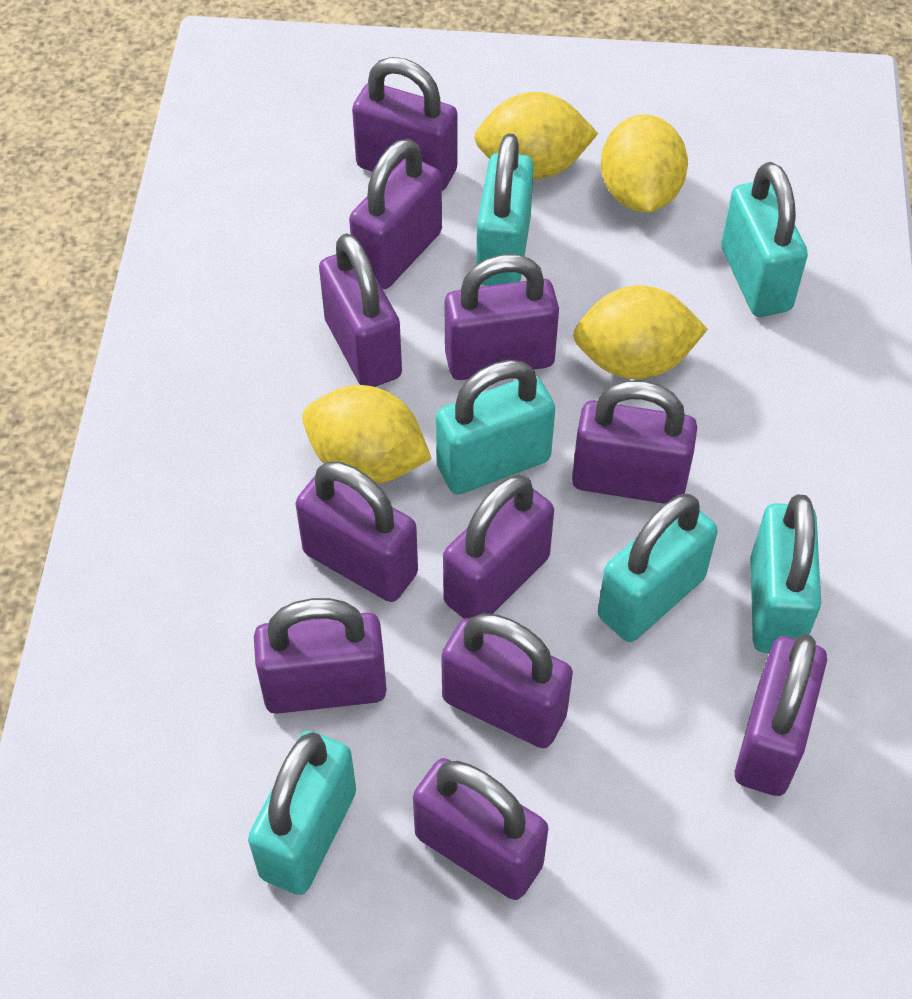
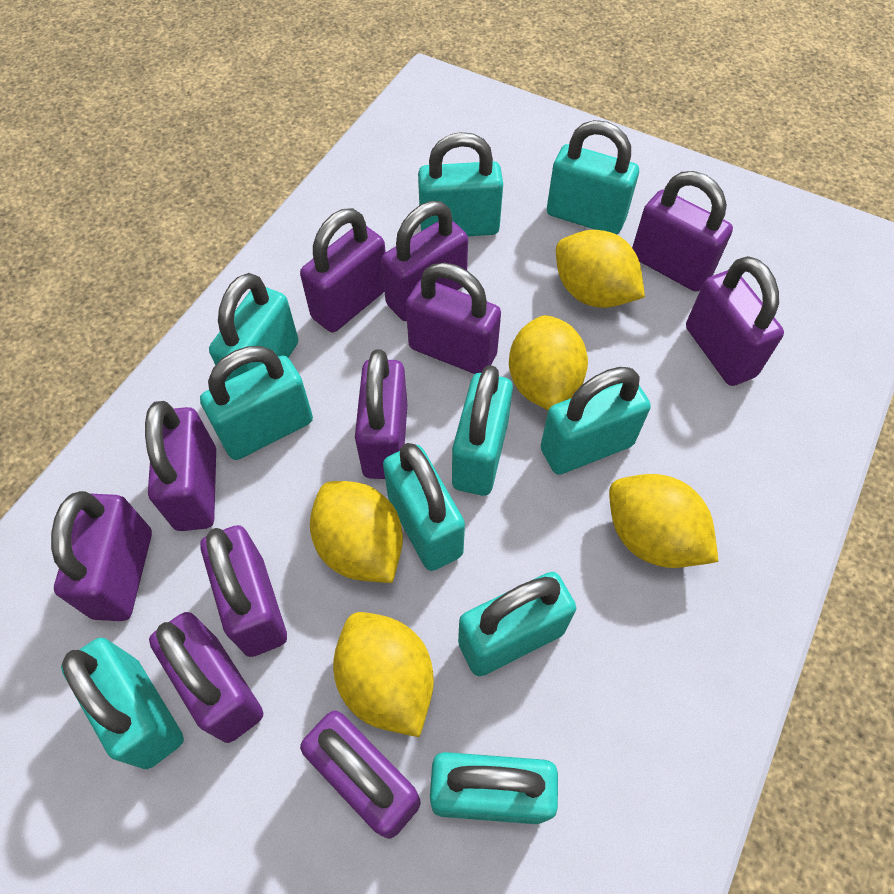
turquoise padlock: [248,731,356,895] [436,360,555,494] [476,133,534,286] [598,494,718,642] [721,162,808,317] [750,494,821,653] = 6 -> [61,638,184,769] [200,346,313,460] [209,273,298,382] [383,443,465,571] [418,132,503,236] [430,752,558,824] [452,365,513,496] [458,572,576,676] [540,367,651,475] [547,120,639,235] = 10
yellow lemon: [302,385,432,484] [474,92,598,180] [573,285,708,379] [601,114,688,212] = 4 -> [310,481,403,583] [333,612,434,737] [509,315,588,410] [556,230,645,308] [609,474,718,568] = 5

